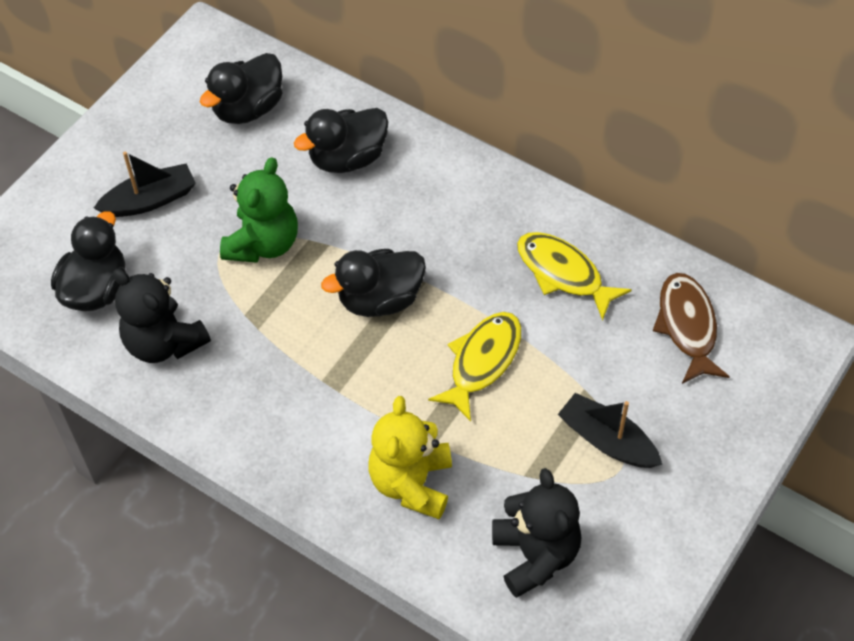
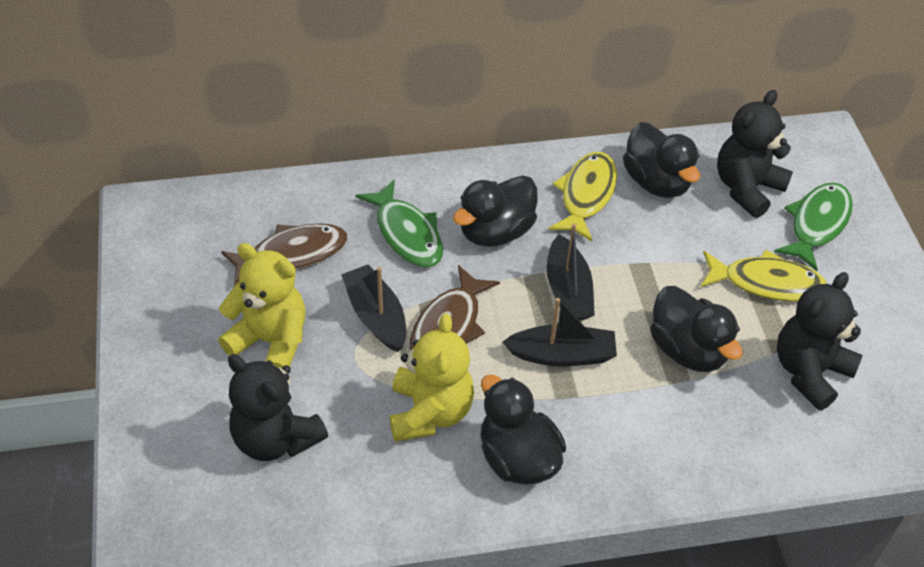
black boat: [94,152,196,217] [558,393,662,468] = 2 -> [341,264,406,352] [503,298,617,366] [547,223,595,320] = 3
black teddy bear: [113,269,211,363] [492,468,581,598] = 2 -> [228,354,328,461] [717,90,793,218] [777,272,862,410] = 3
brown fish: [653,273,730,384] = 1 -> [221,223,347,286] [410,265,500,350] = 2
green fish: none = 0 -> [356,180,443,268] [774,183,853,271] = 2
green teddy bear: [220,157,298,263] = 1 -> none = 0
yellow teddy bear: [369,396,452,519] = 1 -> [218,243,306,368] [390,314,474,441] = 2

